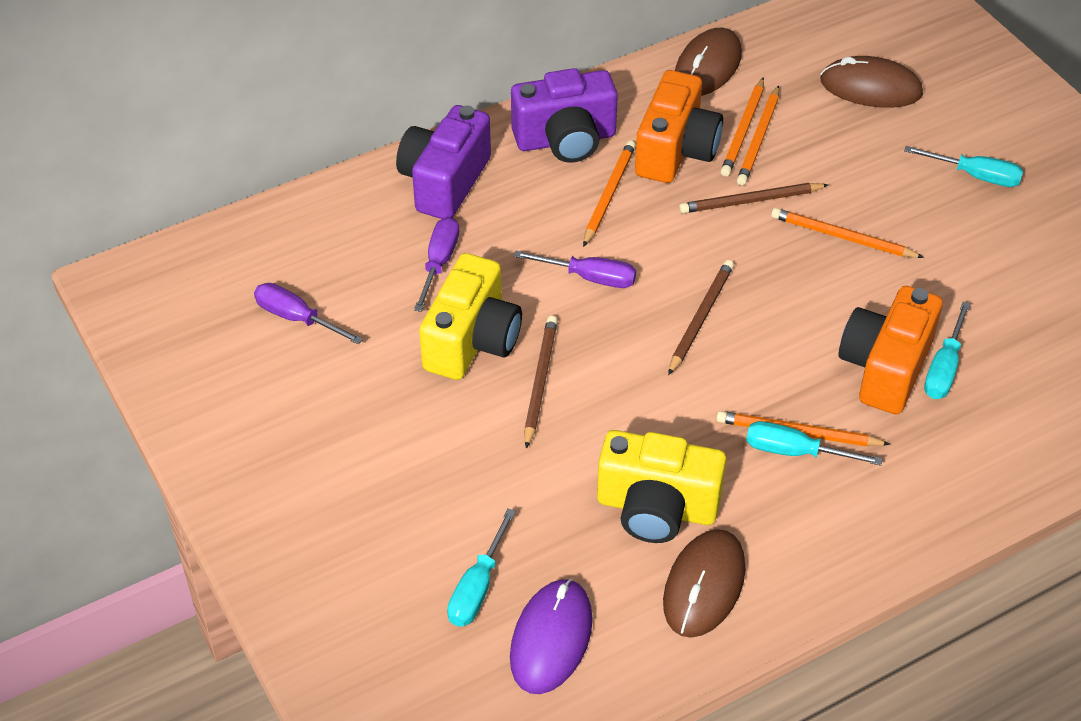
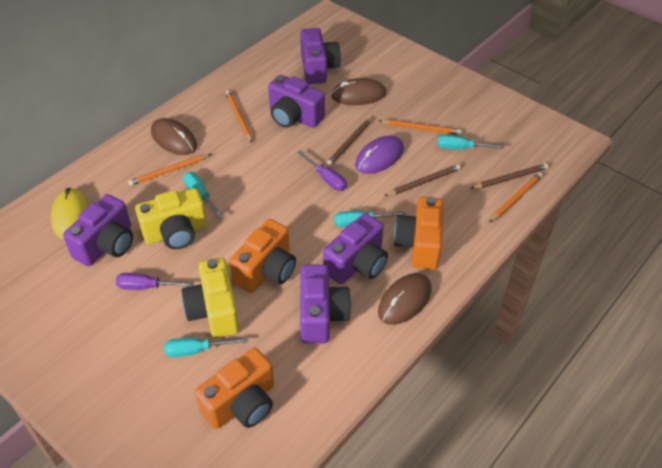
orange camera: [635,70,723,183] [839,286,943,415] = 2 -> [195,348,274,429] [230,219,296,293] [394,197,444,270] = 3
orange pencil: [583,141,636,247] [716,411,890,447] [721,77,764,176] [737,85,779,186] [771,208,924,258] = 5 -> [128,154,211,186] [226,90,252,143] [380,120,462,135] [489,172,543,222] = 4
purple camera: [396,105,491,219] [511,68,618,163] = 2 -> [63,194,133,266] [268,75,325,128] [300,28,341,84] [300,264,351,344] [323,213,388,284] = 5
purple screwdriver: [254,283,363,345] [414,217,459,312] [513,251,636,288] = 3 -> [116,273,194,290] [297,150,347,191] = 2
yellow mouse: none = 0 -> [51,188,89,239] = 1

